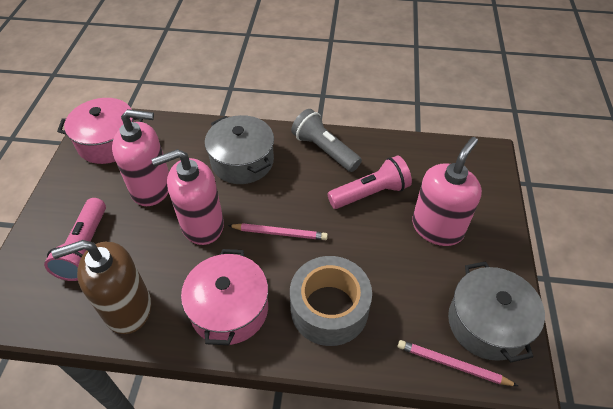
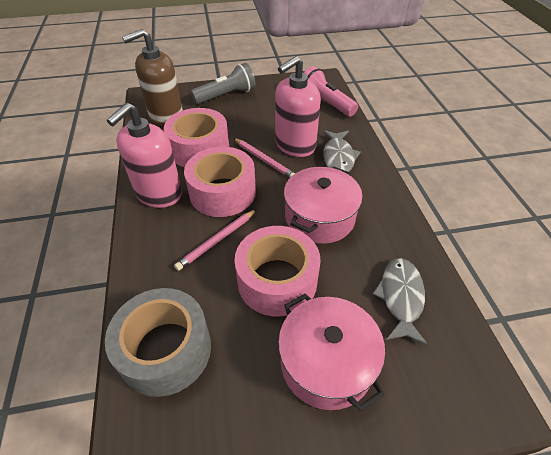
grey fish: none = 0 -> [323,130,361,172] [373,258,428,345] = 2
grey pot: [205,115,274,184] [448,261,545,363] = 2 -> none = 0
pink flashlight: [44,198,106,281] [328,156,412,209] = 2 -> [304,66,358,117] = 1
pink soap dispenser: [112,109,169,206] [151,149,224,245] [412,137,482,246] = 3 -> [107,103,182,208] [275,56,321,157] = 2
pink tape: none = 0 -> [164,108,229,167] [184,147,256,217] [235,226,321,317] = 3

